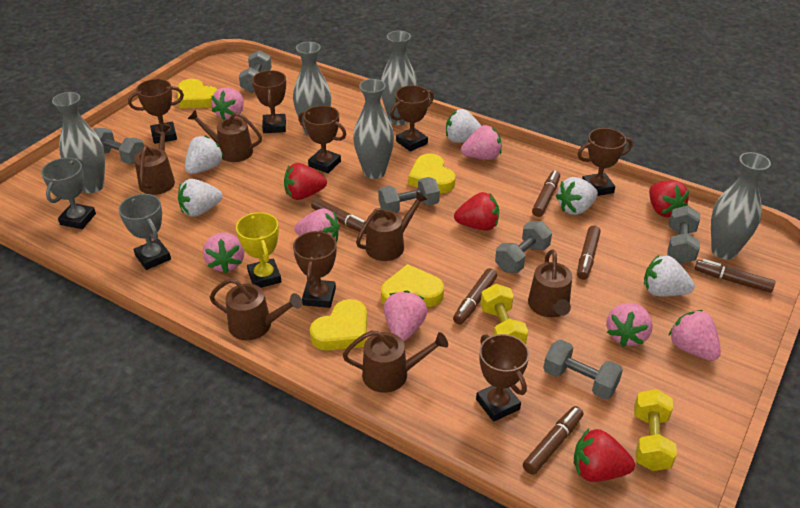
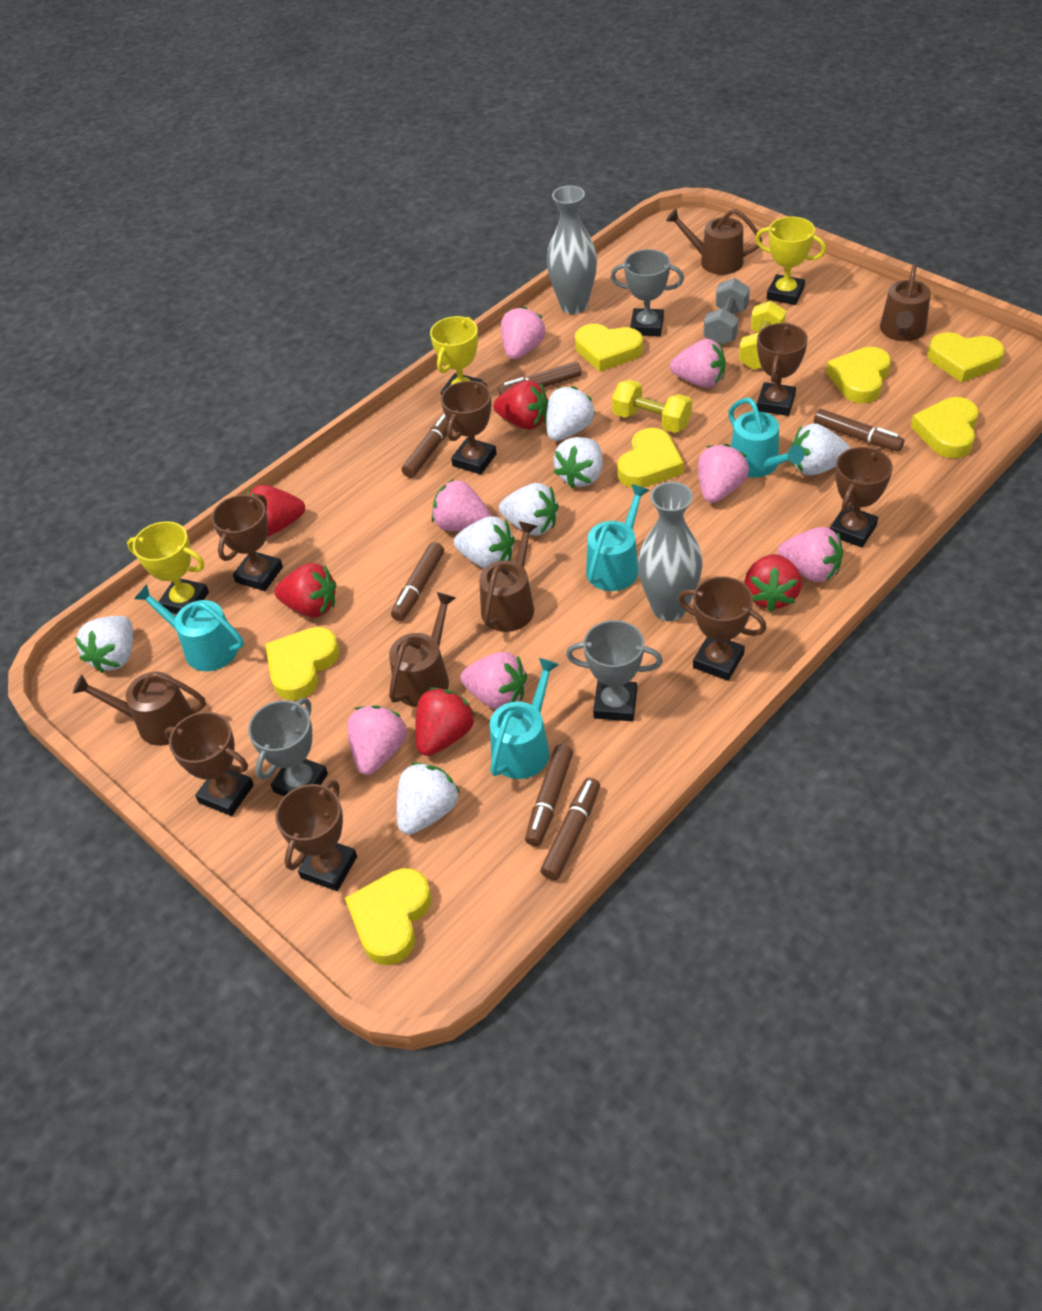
brown watering can: [134,125,175,195] [188,110,262,162] [210,278,302,340] [343,330,448,393] [356,191,427,261] [528,250,572,317] = 6 -> [73,671,206,746] [389,592,456,707] [479,521,537,632] [666,208,762,275] [880,264,931,341] = 5
grey dumbbell: [93,128,144,164] [239,50,272,93] [378,177,440,213] [495,221,552,273] [543,340,623,399] [667,205,700,264] = 6 -> [703,278,750,345] = 1
grey trophy: [41,158,96,229] [119,194,171,270] = 2 -> [248,698,328,796] [566,620,663,721] [611,249,684,336] = 3
grey vase: [52,92,105,193] [293,42,331,137] [353,79,394,179] [381,31,418,125] [711,152,771,259] = 5 -> [547,185,597,314] [638,482,703,621] = 2
red strawberry: [284,163,327,200] [454,192,499,231] [574,429,635,482] [649,180,689,217] = 4 -> [247,485,305,536] [274,563,336,617] [415,687,476,756] [493,380,548,430] [745,554,802,612] = 5
turquoise watering can: none = 0 -> [134,584,244,671] [490,658,559,779] [586,484,649,591] [728,398,804,478] = 4
white strawberry: [178,179,223,217] [185,136,224,174] [446,109,481,143] [556,177,598,215] [644,255,695,296] = 5 -> [74,616,133,673] [397,762,460,835] [454,516,515,568] [499,483,559,536] [546,386,595,441] [553,437,603,488] [792,423,851,475] = 7
yellow heart: [178,79,218,108] [310,299,367,351] [381,264,444,307] [408,153,456,193] = 4 -> [265,627,340,701] [345,868,432,965] [575,324,643,372] [617,428,684,488] [826,347,891,404] [911,397,979,458] [927,332,1005,383] = 7
yellow trophy: [236,212,281,288] = 1 -> [127,521,209,614] [430,316,482,395] [755,217,826,305] = 3

